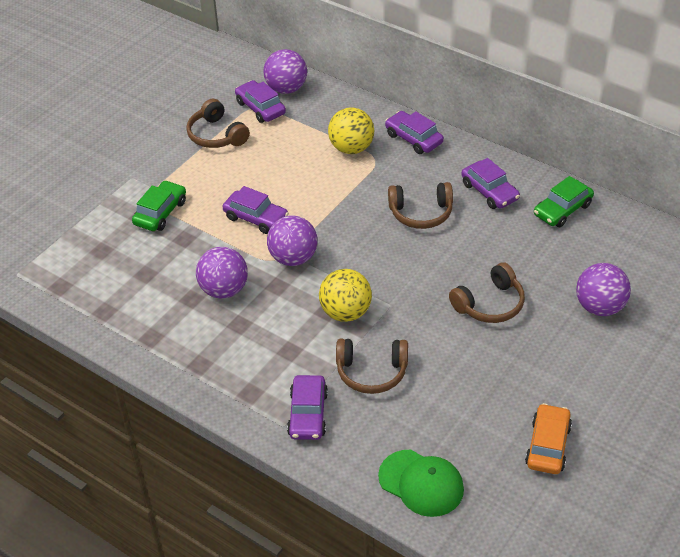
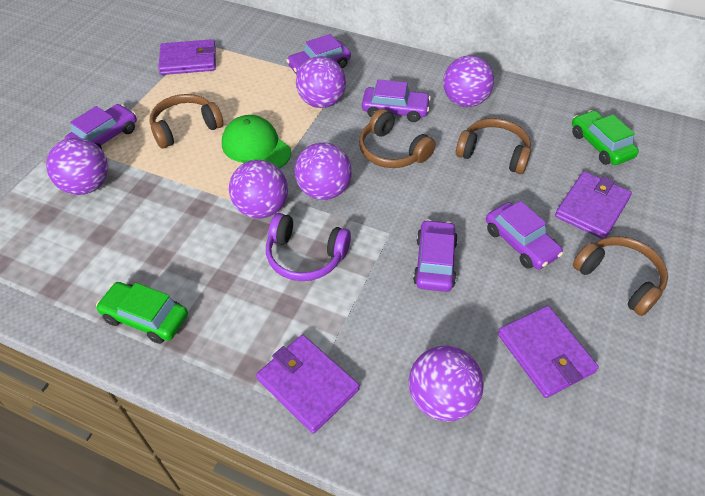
orange car: [525,403,572,474] = 1 -> none = 0
purple ball: [196,247,248,298] [263,49,307,94] [267,215,317,266] [576,263,631,316] = 4 -> [46,138,108,195] [229,160,288,219] [295,142,352,200] [296,56,346,108] [409,346,484,421] [443,55,494,107] = 6
purple headphones: none = 0 -> [266,213,351,281] = 1
purple wallet: none = 0 -> [158,39,216,75] [256,335,359,434] [498,306,599,398] [555,171,632,239] = 4
yellow ball: [319,269,372,322] [328,107,374,154] = 2 -> none = 0

